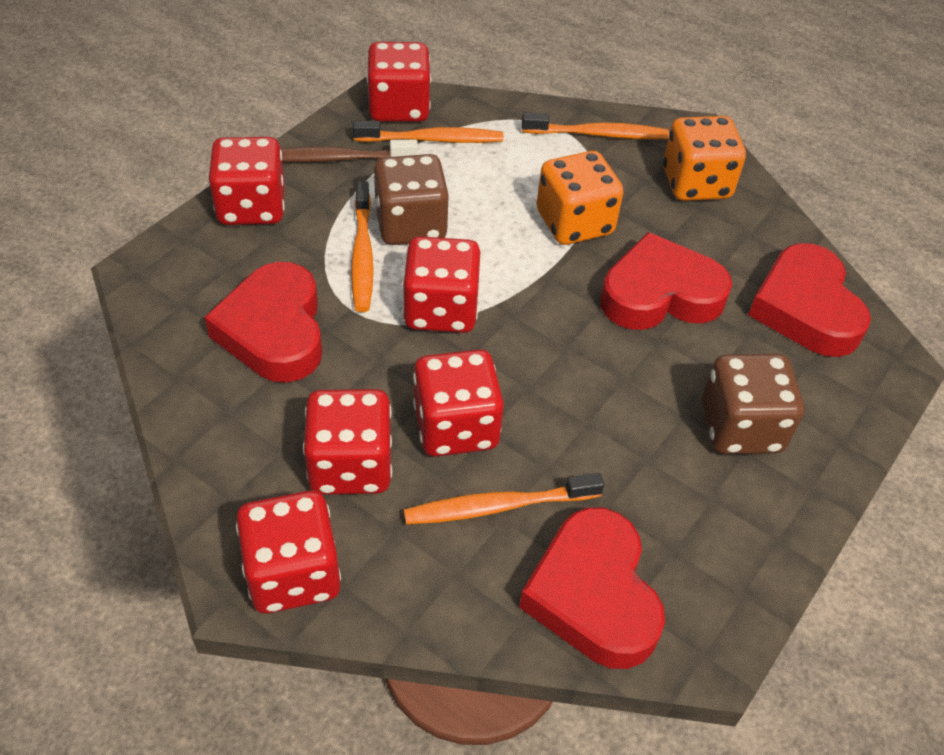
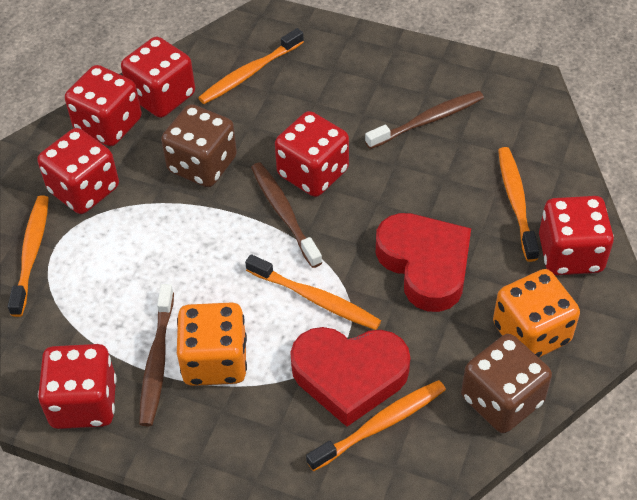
brown toothbrush: [281,140,418,163] = 1 -> [139,284,174,426] [251,162,322,268] [365,91,484,149] = 3
orange toothbrush: [351,181,373,312] [353,121,503,143] [404,473,604,524] [522,113,669,139] = 4 -> [8,195,49,317] [198,28,304,104] [245,254,381,330] [306,380,446,471] [498,147,539,262] = 5
red heart: [204,262,322,383] [519,507,665,669] [600,232,732,330] [748,243,871,357] = 4 -> [290,327,410,427] [376,213,471,312] = 2

